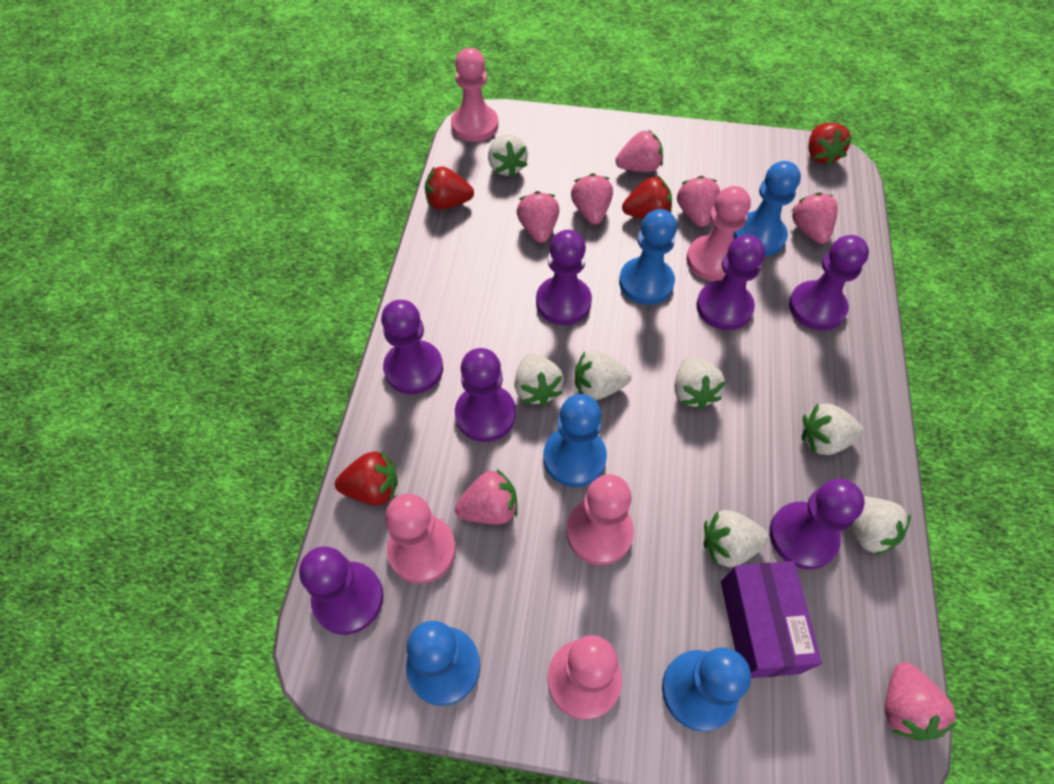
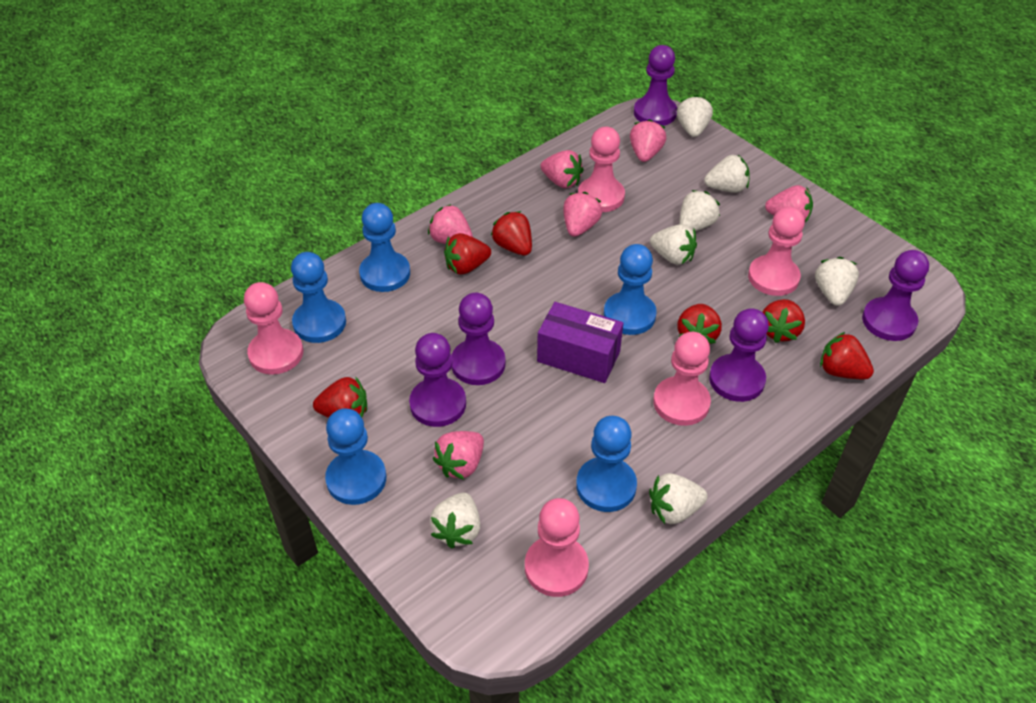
pink strawberry: [455,469,517,524] [517,191,559,243] [571,173,613,225] [615,130,663,172] [677,176,720,227] [792,192,838,244] [885,662,958,740] = 7 -> [428,204,473,244] [433,431,484,480] [540,150,584,188] [563,192,602,237] [630,119,666,162] [765,185,813,223] = 6
purple pawn: [299,547,383,635] [381,300,443,394] [455,348,516,442] [536,230,592,325] [696,235,765,330] [769,479,865,569] [789,235,869,330] = 7 -> [409,333,466,427] [451,293,506,385] [634,45,677,126] [709,308,769,402] [862,250,929,341] = 5
red strawberry: [335,451,398,505] [425,166,474,210] [622,176,672,219] [808,123,852,166] = 4 -> [313,376,367,418] [444,233,491,275] [491,211,532,256] [677,304,722,344] [762,299,805,343] [820,332,874,379] = 6

